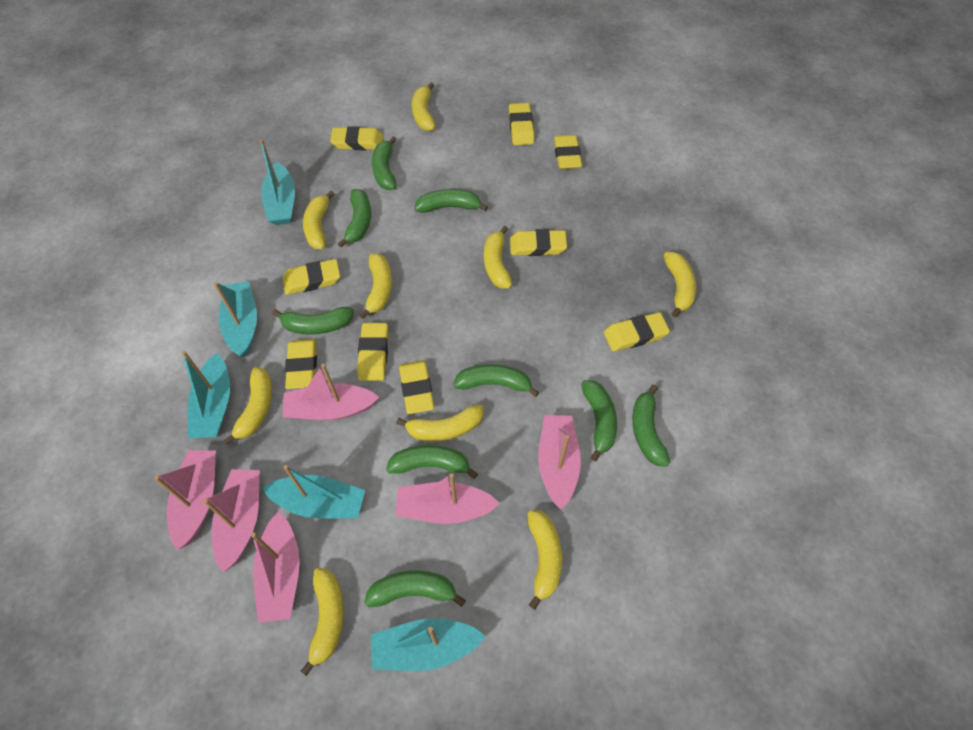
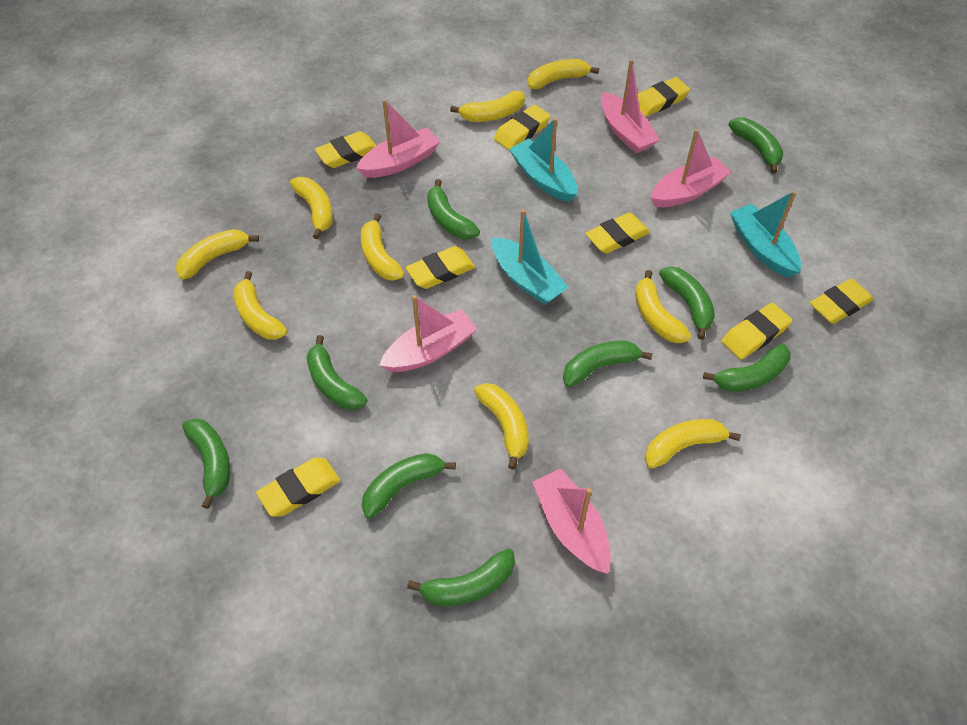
pink boat: [154,450,216,550] [203,469,260,573] [251,511,300,623] [282,364,379,420] [395,473,500,524] [538,415,581,510] = 6 -> [356,99,440,178] [379,295,477,372] [533,468,611,574] [601,59,660,153] [651,129,731,207] = 5
turquoise boat: [182,351,230,438] [214,281,257,358] [260,139,295,225] [262,465,365,519] [371,618,486,671] = 5 -> [492,209,569,305] [509,118,577,202] [730,191,801,278] = 3
yellow eraser: [283,259,340,295] [285,339,317,389] [330,126,384,150] [357,323,388,381] [399,360,434,414] [509,103,534,145] [510,229,567,256] [554,135,582,169] [604,312,670,351] = 9 -> [256,458,340,516] [315,131,376,168] [406,246,475,289] [494,104,551,151] [585,212,650,254] [638,77,690,117] [722,303,792,360] [810,278,874,324] = 8

